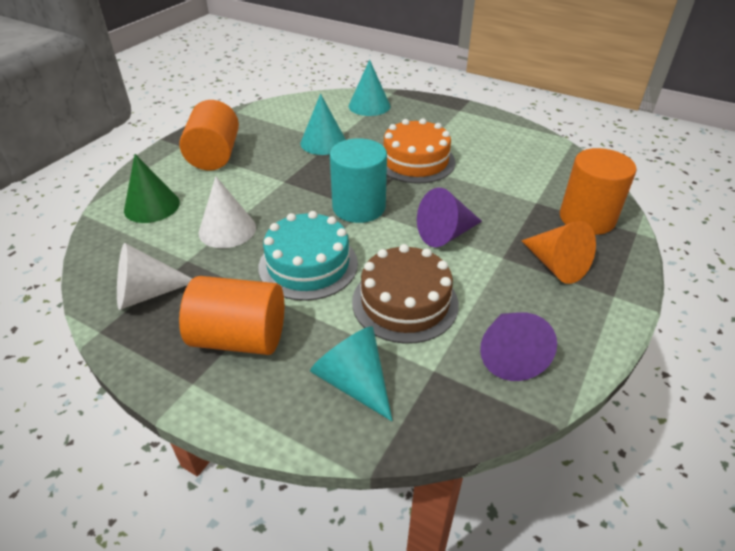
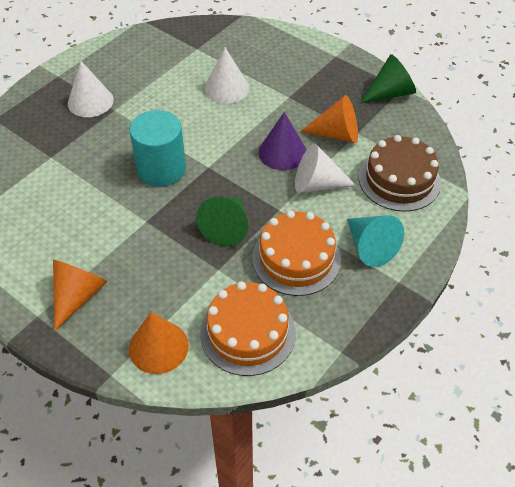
green cone: [124,154,180,223] = 1 -> [196,197,248,247] [360,54,416,104] = 2
orange cake: [383,118,455,184] = 1 -> [200,281,296,376] [252,210,341,296] = 2
orange cone: [522,221,596,284] = 1 -> [53,260,108,331] [129,312,189,374] [300,95,358,143] = 3
orange cylinder: [179,276,284,355] [180,100,239,170] [560,148,636,235] = 3 -> none = 0
purple cone: [417,188,482,247] [480,312,557,381] = 2 -> [259,112,306,170] = 1
turquoise cake: [258,211,358,301] = 1 -> none = 0
turquoise cone: [300,94,346,155] [310,326,392,421] [349,60,390,116] = 3 -> [347,215,404,267] = 1
white cone: [117,243,193,310] [198,176,256,248] = 2 -> [68,61,114,117] [204,48,249,104] [295,144,357,193] = 3

